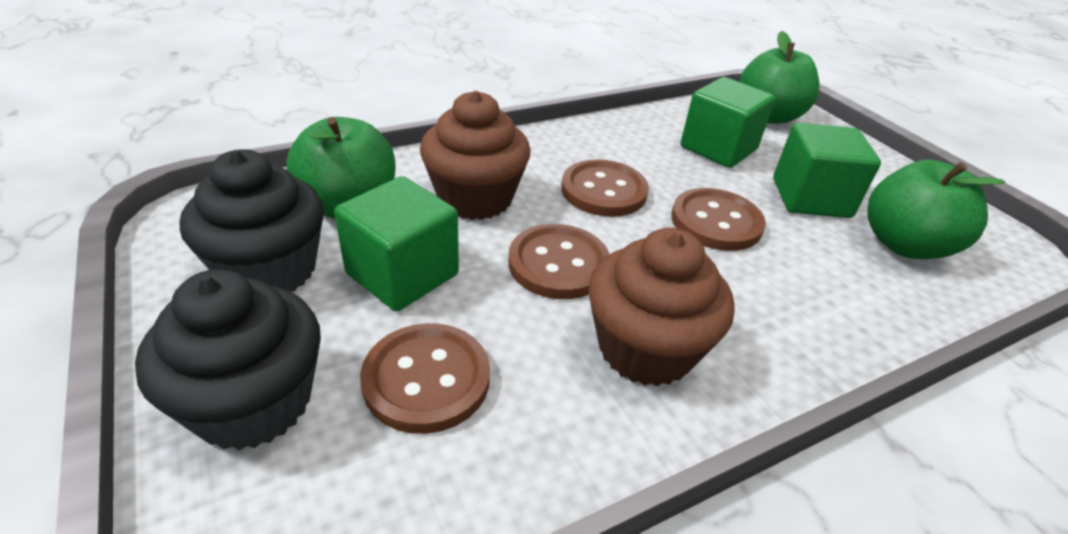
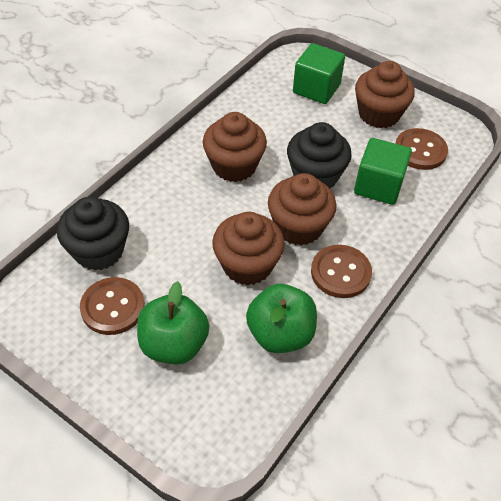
brown button: [360,323,490,434] [508,224,610,299] [561,160,649,217] [671,188,766,251] = 4 -> [80,277,145,335] [311,245,372,298] [395,128,448,170] = 3
brown cupcake: [420,91,530,220] [588,228,735,387] = 2 -> [203,112,267,182] [212,212,285,285] [268,173,337,246] [355,61,415,128] = 4
green apple: [287,117,395,219] [739,31,820,124] [867,159,1005,259] = 3 -> [137,281,209,365] [246,284,317,353] = 2
green cube: [334,176,459,311] [681,77,775,168] [773,123,881,218] = 3 -> [293,43,345,104] [354,138,412,205] = 2

